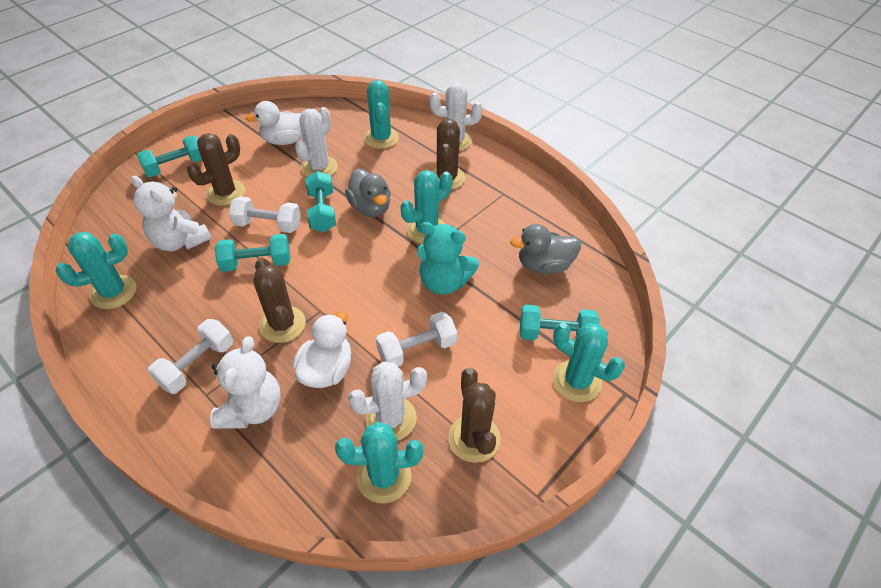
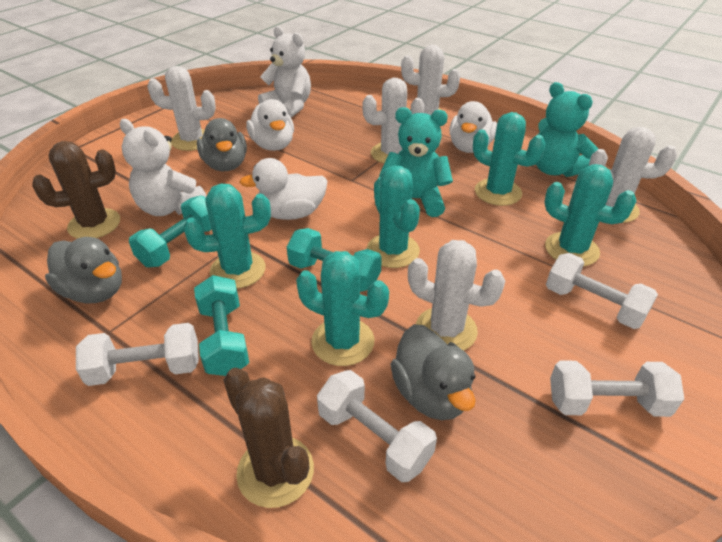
brown cactus: [187,133,245,206] [253,258,306,343] [431,119,465,190] [448,368,501,463] = 4 -> [32,141,120,239] [223,368,314,508] = 2
grey duck: [345,169,391,217] [510,224,581,274] = 2 -> [45,237,122,303] [197,118,247,171] [391,324,476,420] = 3
turquoise dumbbell: [137,135,202,177] [215,234,291,272] [305,171,336,232] [520,305,600,340] = 4 -> [129,195,212,267] [194,275,249,376] [287,228,382,292] = 3
turquoise teddy bear: [417,222,479,295] = 1 -> [379,107,453,217] [536,82,599,177] = 2
white cactus: [295,107,338,177] [348,362,427,441] [430,83,483,151] = 3 -> [147,66,216,151] [362,78,425,164] [401,45,460,115] [408,240,505,351] [589,127,677,223] = 5
white duck: [245,101,302,145] [292,311,351,388] = 2 -> [240,158,327,220] [246,99,294,151] [449,101,497,153] = 3
white dumbbell: [148,319,233,394] [229,196,301,233] [376,312,457,367] = 3 -> [76,323,199,386] [317,370,437,482] [546,253,658,329] [550,360,684,417] = 4

